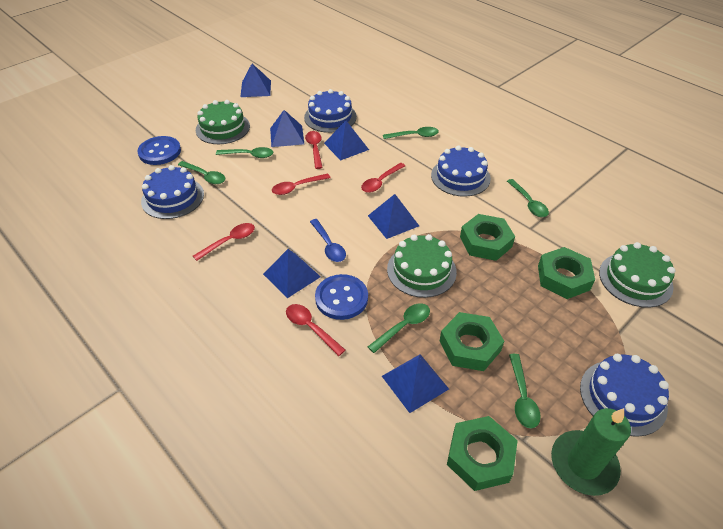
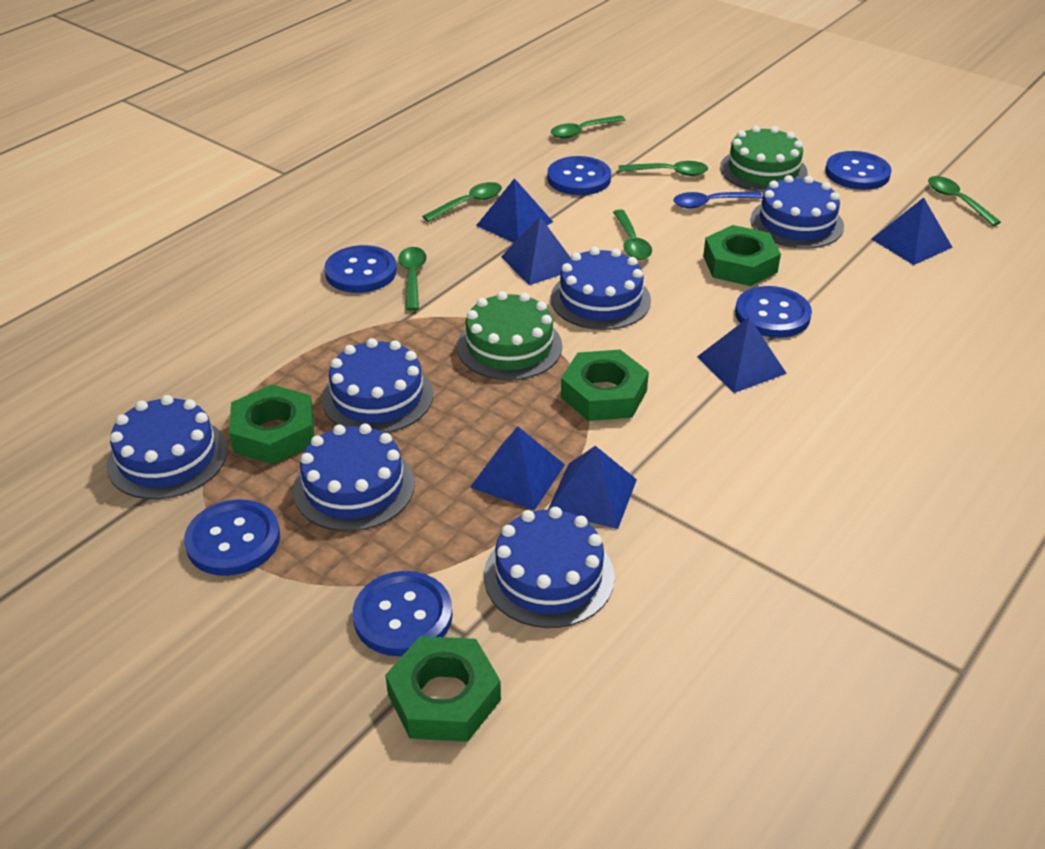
blue button: [137,136,181,165] [315,274,368,320] = 2 -> [184,500,280,576] [324,245,397,293] [353,571,453,657] [547,156,611,195] [735,286,812,338] [825,151,892,190] = 6
blue cake: [141,165,204,219] [304,89,357,133] [431,145,491,197] [580,354,669,437] = 4 -> [106,395,227,499] [293,424,415,531] [322,338,433,433] [484,507,615,628] [550,247,651,330] [750,175,844,249] = 6
green cake: [196,100,250,144] [387,234,457,298] [599,242,675,308] = 3 -> [457,291,562,380] [720,126,808,192] = 2
green candle: [551,408,631,496] = 1 -> none = 0
red spoon: [193,223,255,261] [272,173,331,195] [286,304,345,356] [305,131,323,169] [361,163,405,193] = 5 -> none = 0

